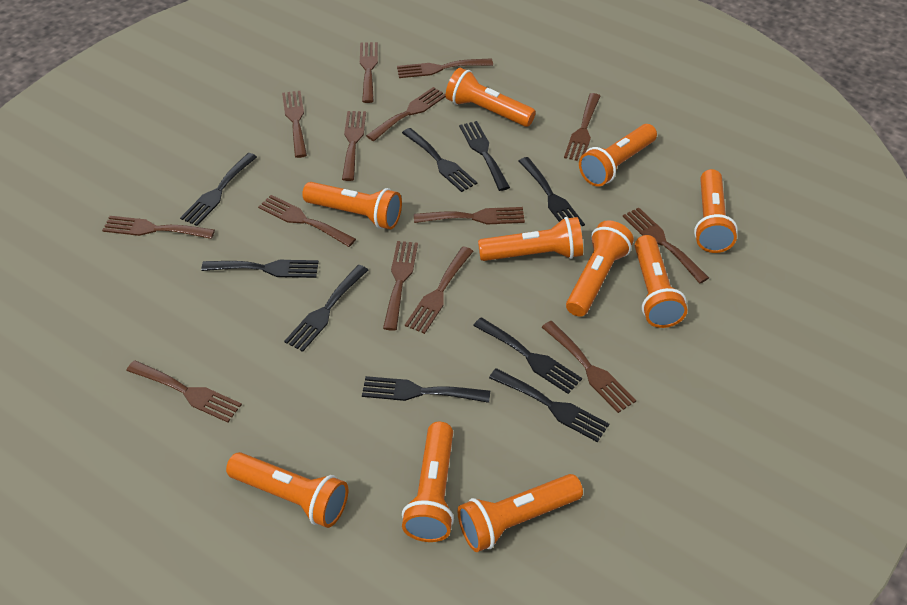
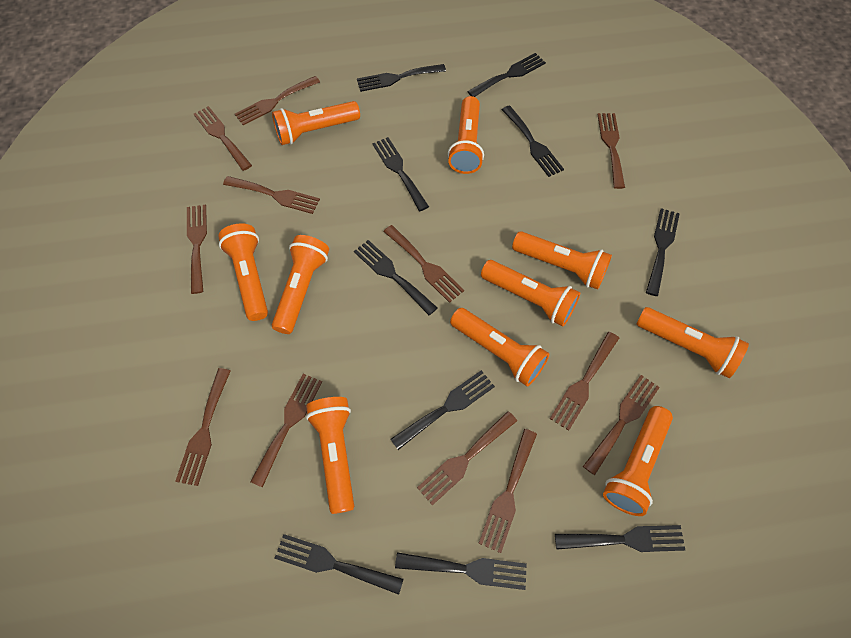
black fork: [180,153,257,226] [201,260,319,278] [284,265,368,352] [362,376,490,403] [402,128,477,192] [459,121,510,191] [473,317,582,394] [489,368,609,442] [519,157,585,226] = 9 -> [275,534,403,595] [354,240,438,315] [357,64,446,92] [372,137,429,211] [390,370,495,450] [395,552,527,590] [467,53,546,97] [502,105,564,177] [555,525,685,552] [646,208,680,296] = 10
brown fork: [102,216,215,239] [126,360,242,423] [258,195,356,247] [282,91,307,158] [342,111,366,181] [360,42,378,103] [366,87,446,141] [383,241,418,331] [397,58,493,78] [405,246,473,334] [414,207,525,225] [542,321,636,413] [564,93,600,161] [623,208,709,283] = 14 -> [175,368,230,486] [187,205,207,294] [194,106,252,171] [223,176,320,214] [235,76,320,125] [250,374,322,488] [383,225,464,303] [417,411,517,505] [478,429,537,553] [550,332,619,431] [583,375,660,475] [597,113,625,189] = 12

